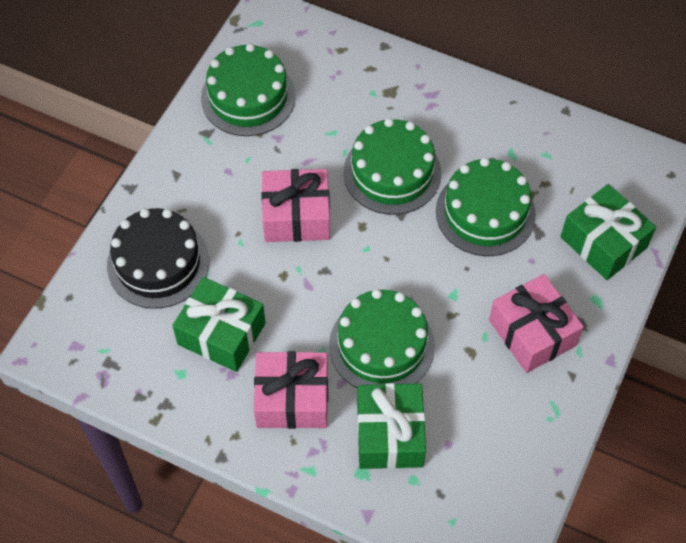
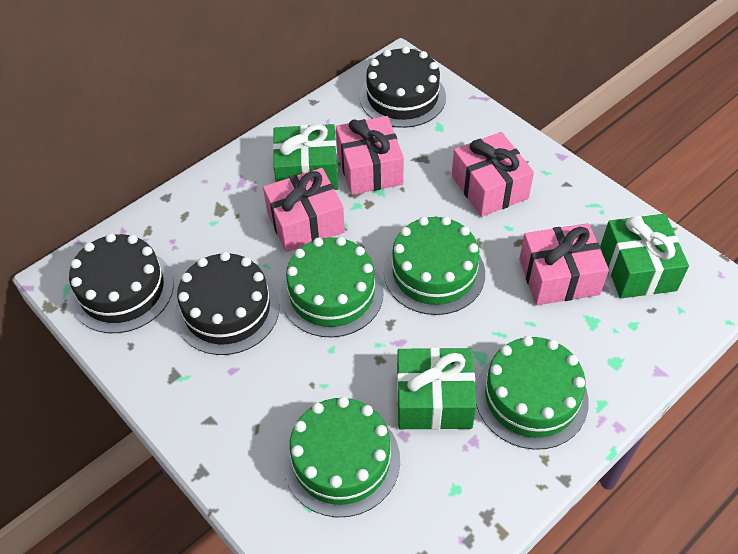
black cake: [107,208,209,309] = 1 -> [69,233,174,333] [175,252,280,355] [360,46,446,128] = 3
pink gift: [254,351,328,429] [261,169,330,242] [489,274,584,373] = 3 -> [263,168,345,252] [336,116,404,195] [452,132,534,217] [519,223,609,305] = 4

